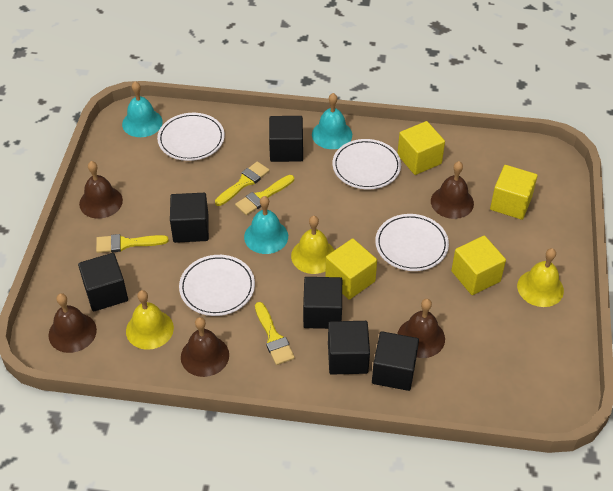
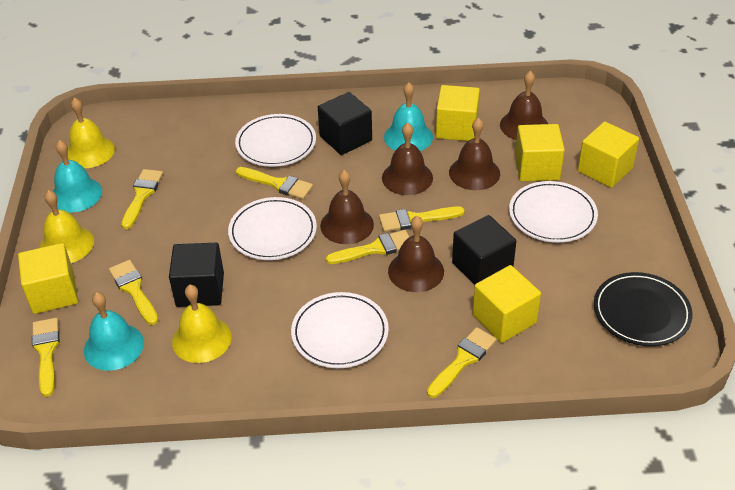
black cube: [78,253,128,312] [170,193,209,243] [269,116,303,162] [303,277,342,329] [328,321,370,375] [372,331,419,391] = 6 -> [169,243,224,307] [318,92,372,155] [452,215,516,285] = 3
black plate: none = 0 -> [594,272,692,346] = 1
yellow brush: [96,234,169,253] [215,161,270,206] [235,175,294,215] [255,302,295,365] = 4 -> [32,318,60,397] [109,260,158,325] [121,169,163,229] [236,167,313,199] [326,230,409,264] [379,207,465,232] [427,327,497,398] = 7
yellow cube: [325,238,377,300] [398,121,445,175] [451,236,506,295] [490,165,538,220] = 4 -> [18,243,78,314] [436,85,480,141] [473,265,541,343] [515,124,565,181] [578,121,639,188] = 5

